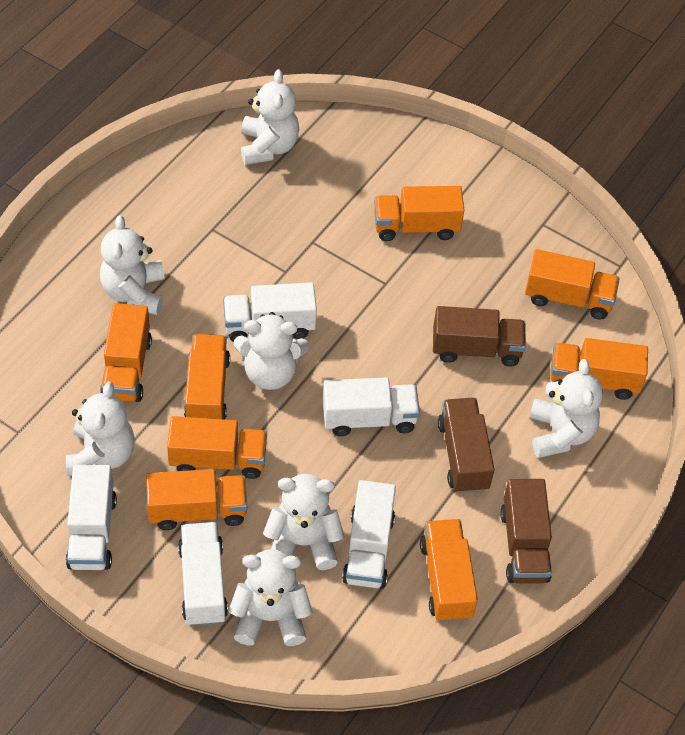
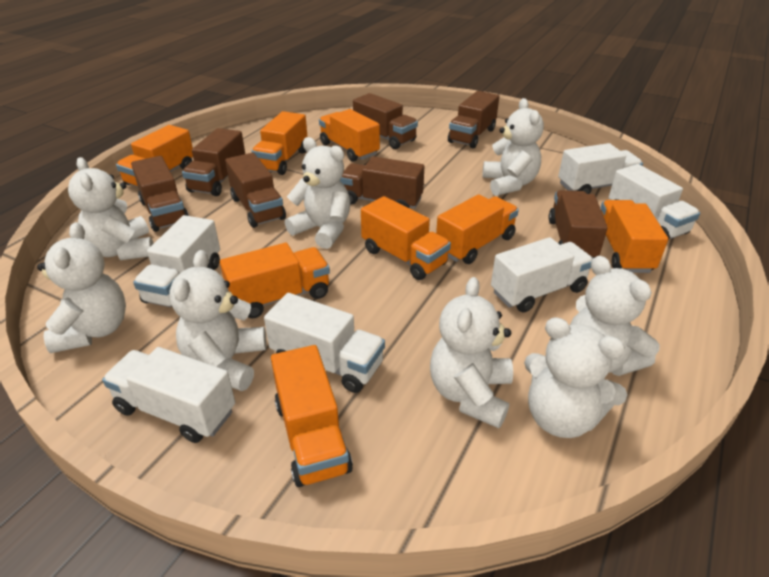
brown truck: [433,306,526,367] [438,398,494,493] [500,479,552,584] = 3 -> [131,156,189,232] [182,128,245,196] [225,153,286,228] [340,156,424,208] [353,93,418,149] [448,91,499,148] [548,190,608,259] = 7
white teddy bear: [66,381,135,476] [100,215,165,315] [228,549,313,646] [234,312,309,390] [241,69,299,165] [263,474,344,570] [530,359,603,458] = 7 -> [37,222,126,353] [68,157,154,260] [170,250,267,391] [285,137,350,249] [430,277,513,428] [482,98,544,196] [524,317,627,438] [570,256,660,376] = 8
white truck: [66,465,117,570] [178,522,228,626] [223,282,317,342] [323,377,420,436] [342,480,396,589] = 5 -> [102,347,235,443] [133,215,220,308] [264,293,385,393] [491,237,592,313] [558,143,643,194] [609,164,700,240] = 6

